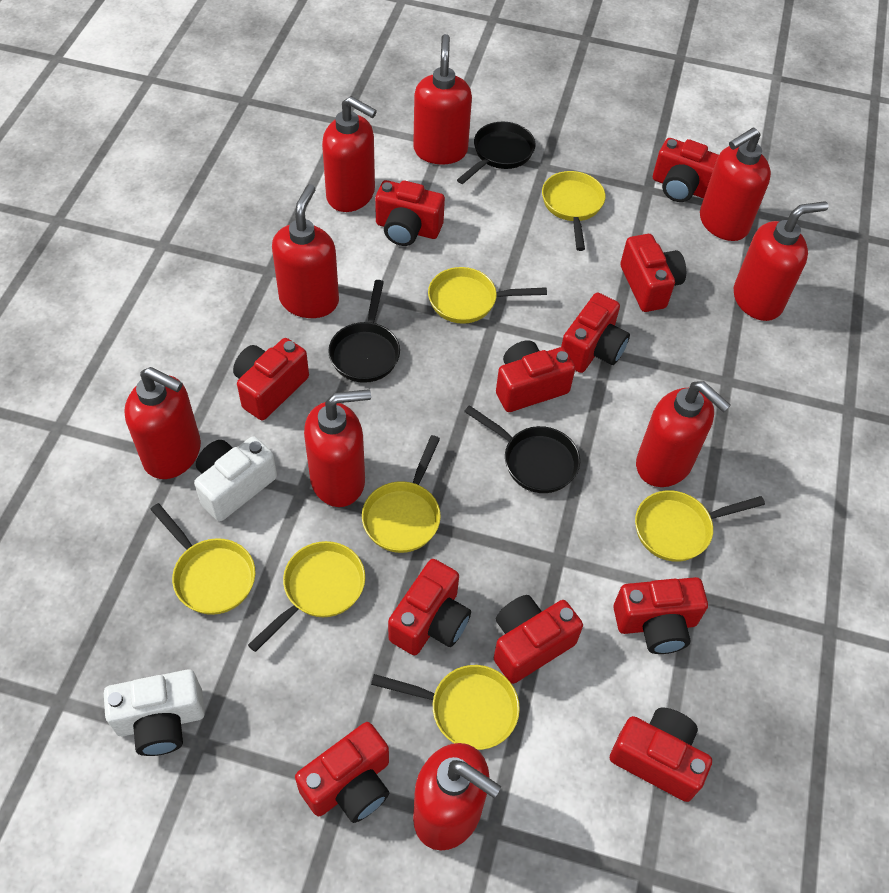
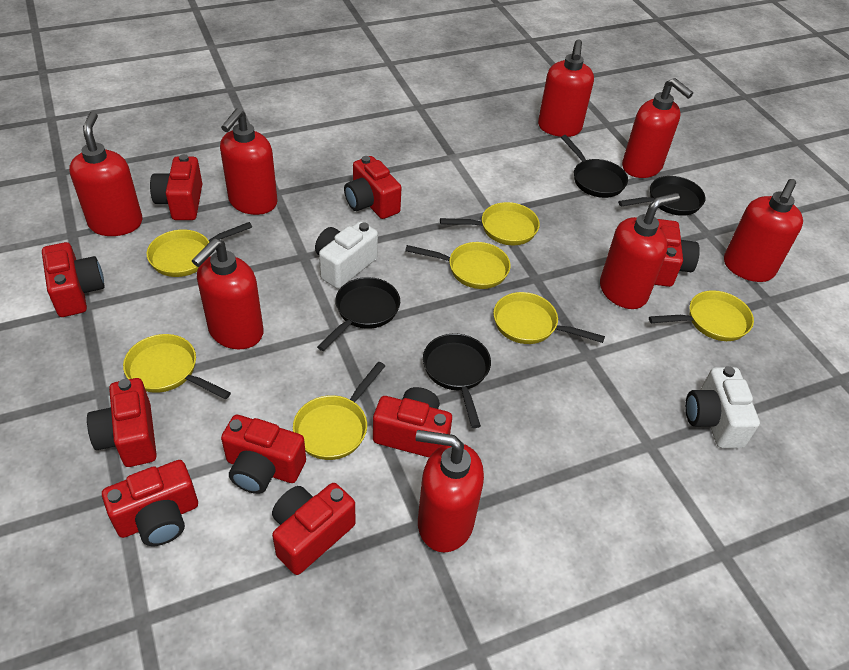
black pan: [328,280,400,383] [457,122,535,184] [464,405,580,493] = 3 -> [317,277,400,351] [423,333,491,428] [561,135,628,198] [618,176,705,216] = 4
red camera: [233,338,309,420] [295,722,389,823] [375,180,445,246] [388,559,471,655] [494,595,583,684] [496,340,575,412] [561,293,630,373] [610,708,712,802] [613,577,708,654] [620,234,686,312] [653,138,719,202] = 11 -> [42,242,105,317] [87,378,157,467] [102,460,198,546] [150,154,202,220] [221,415,306,494] [272,483,356,575] [344,156,401,219] [373,387,452,457] [654,219,700,287] = 9
red soap dispenser: [124,367,201,479] [272,184,339,318] [304,389,371,507] [322,96,377,212] [413,34,472,164] [413,743,501,850] [636,381,731,487] [700,127,771,241] [734,201,828,321] = 9 -> [69,111,142,236] [192,238,263,349] [220,108,278,215] [416,430,484,553] [538,40,594,137] [600,193,680,309] [622,78,693,178] [724,179,803,282] = 8

